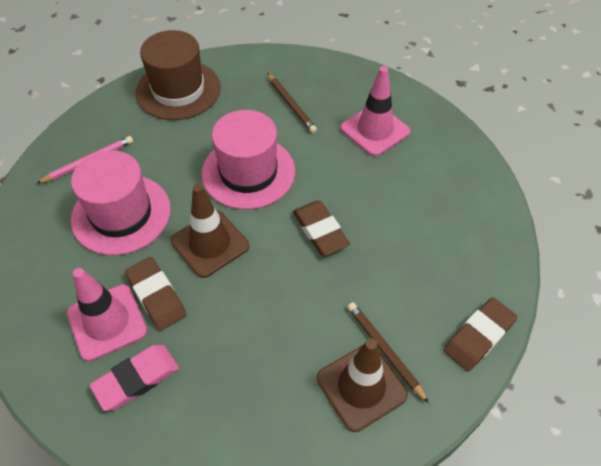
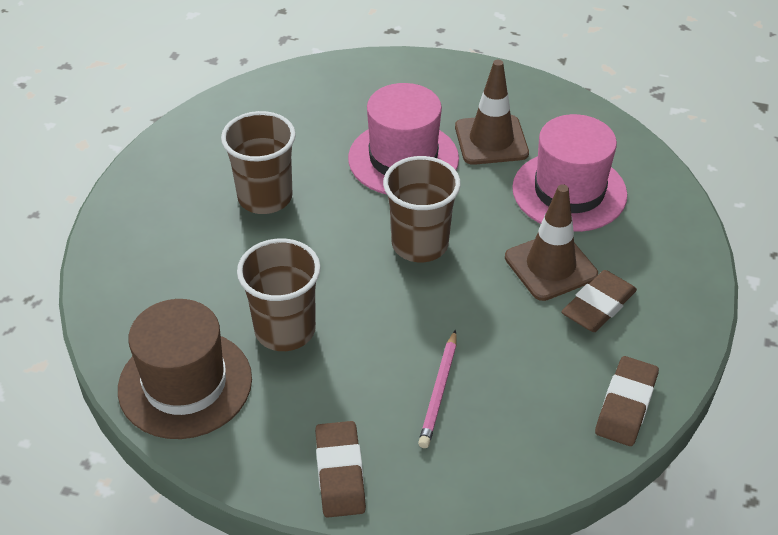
brown cup: none = 0 -> [221,111,296,214] [237,238,321,351] [383,156,461,262] = 3
brown pencil: [267,73,317,133] [347,302,429,403] = 2 -> none = 0
pink eraser: [89,345,179,411] = 1 -> none = 0
pink traffic cone: [67,268,147,361] [341,66,410,157] = 2 -> none = 0

